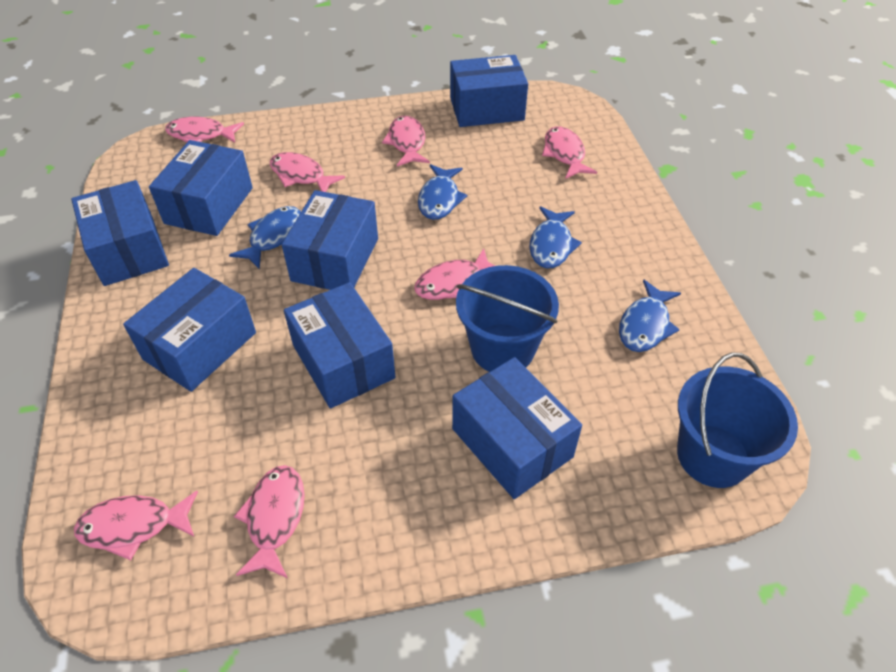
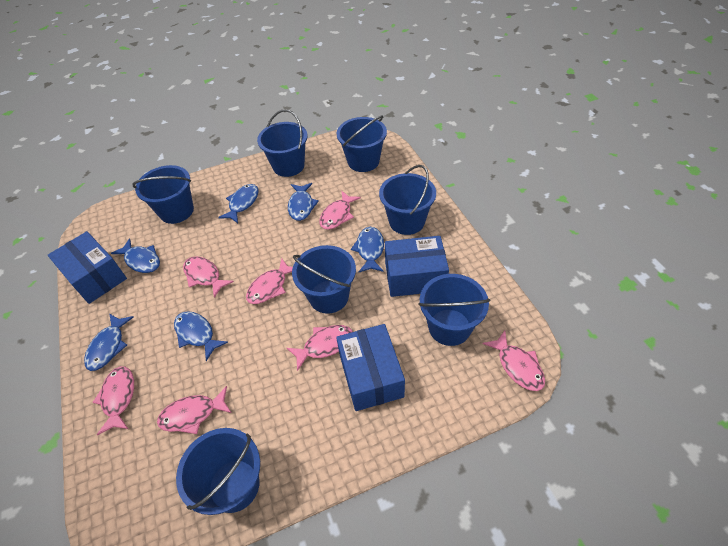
blue box: [71,180,169,286] [123,268,256,392] [149,140,253,236] [282,190,378,290] [284,282,395,409] [450,55,528,127] [452,357,582,499] = 7 -> [48,231,127,304] [336,324,405,411] [385,236,449,297] = 3
blue bucket: [456,265,559,372] [677,352,798,488] = 2 -> [132,165,194,224] [176,428,260,515] [257,109,308,177] [292,245,356,314] [336,115,387,172] [379,165,436,235] [418,274,490,346] = 7
blue fish: [229,206,301,269] [418,164,467,220] [530,206,582,268] [619,280,681,352] = 4 -> [84,314,134,371] [111,238,160,273] [174,311,228,361] [218,184,259,223] [288,183,319,221] [351,227,384,273] = 6

